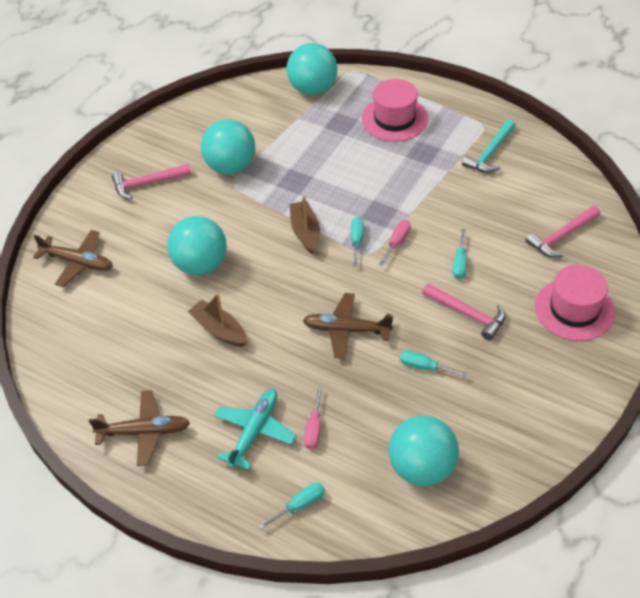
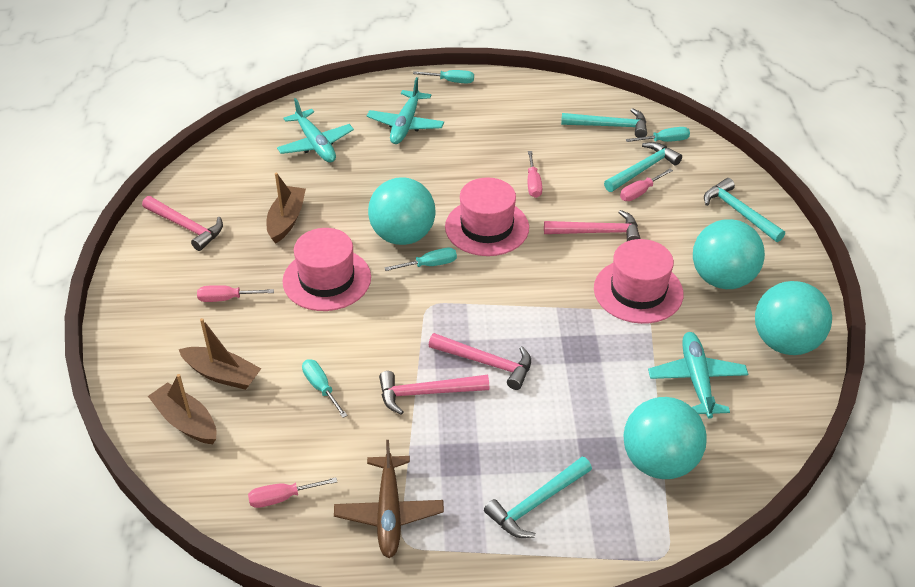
brown boat: [188,293,247,347] [289,195,320,254] = 2 -> [148,374,217,444] [179,318,261,390] [267,173,306,244] = 3
brown plane: [33,230,113,287] [89,390,190,466] [302,293,393,359] = 3 -> [334,440,444,558] = 1
pink hammer: [112,164,191,199] [422,283,505,341] [526,206,600,258] = 3 -> [142,196,223,251] [379,371,489,415] [428,333,531,390] [544,210,641,241] = 4
pink hat: [362,79,428,142] [535,265,615,341] = 2 -> [283,228,371,311] [445,177,529,256] [594,239,684,324] = 3
pink screwdriver: [304,386,322,449] [379,220,411,266] = 2 -> [197,285,274,302] [248,477,337,508] [527,151,542,198] [620,169,673,201] = 4
turquoise hammer: [462,119,516,173] = 1 -> [484,457,592,538] [561,108,647,138] [604,142,682,192] [704,178,785,242] = 4
turquoise plane: [214,389,296,470] = 1 -> [277,98,354,163] [367,77,444,144] [648,332,748,419] = 3

